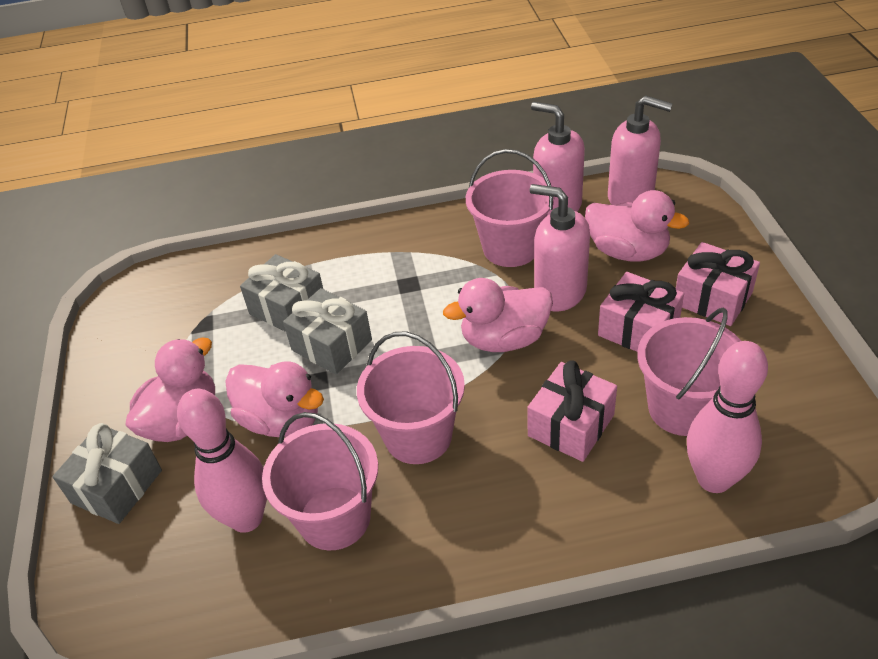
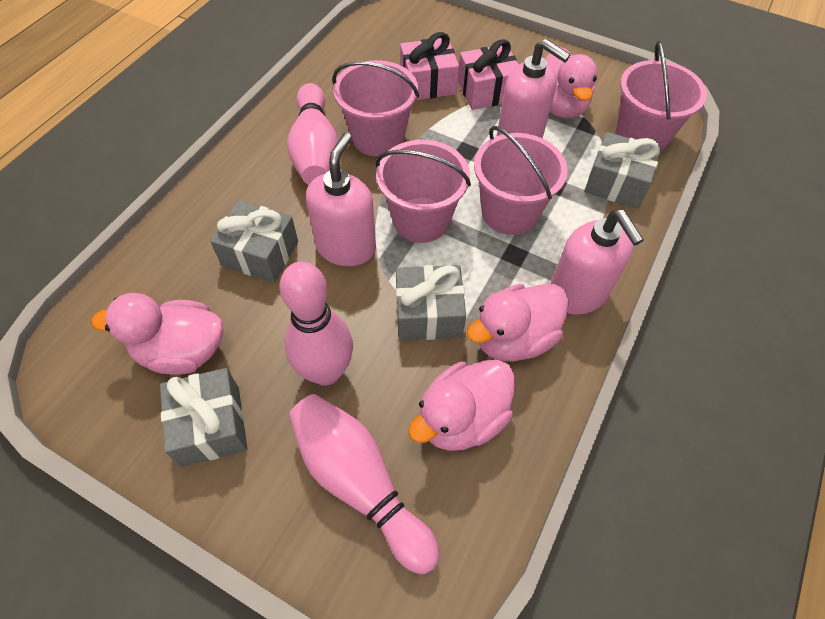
grey gift: [52,423,162,524] [240,254,323,332] [283,288,372,375] = 3 -> [160,368,247,467] [210,200,298,283] [396,265,466,340] [584,132,661,209] = 4
pink bowling pin: [177,389,267,533] [687,341,768,493] = 2 -> [279,262,353,386] [287,83,339,185] [289,394,440,574] = 3
pink gift: [527,360,617,462] [598,272,684,352] [676,242,760,326] = 3 -> [400,32,459,100] [458,39,519,110] = 2

